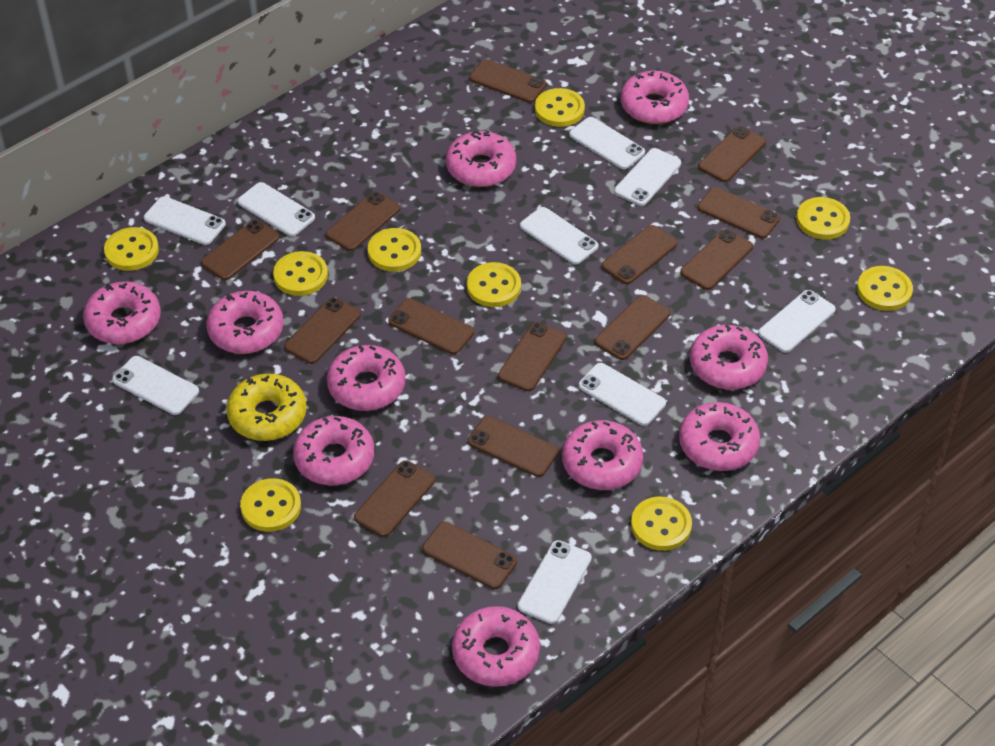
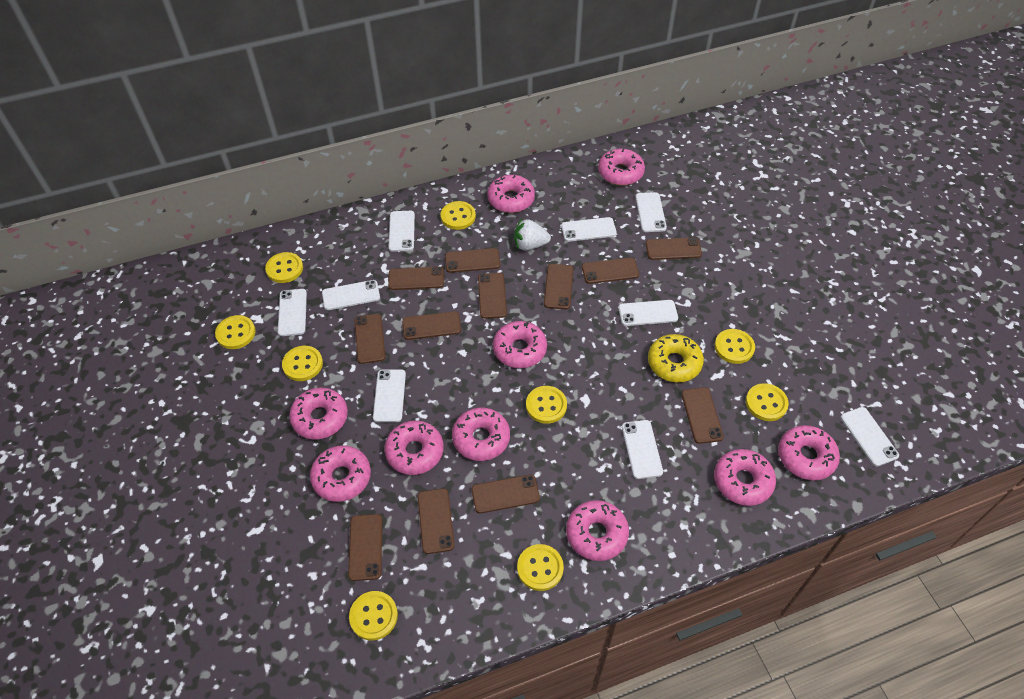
brown phone: [201,220,280,280] [284,297,361,364] [326,192,400,251] [354,460,435,537] [389,298,474,354] [422,521,517,589] [468,416,559,477] [469,59,546,103] [498,322,567,391] [595,295,670,360] [601,225,677,284] [680,229,753,290] [697,187,780,239] [698,126,766,182] = 14 -> [348,514,382,581] [355,314,385,364] [388,267,444,290] [402,311,461,340] [418,488,455,554] [445,248,500,273] [472,474,540,513] [478,273,507,319] [544,264,573,309] [582,257,639,284] [646,237,702,260] [681,387,724,444] = 12
white strawberry: none = 0 -> [514,219,551,251] = 1

